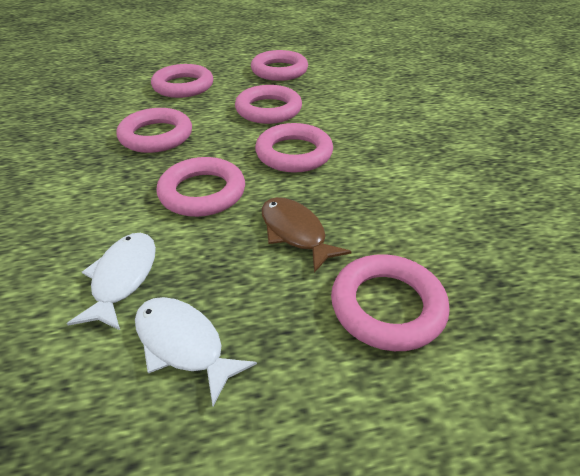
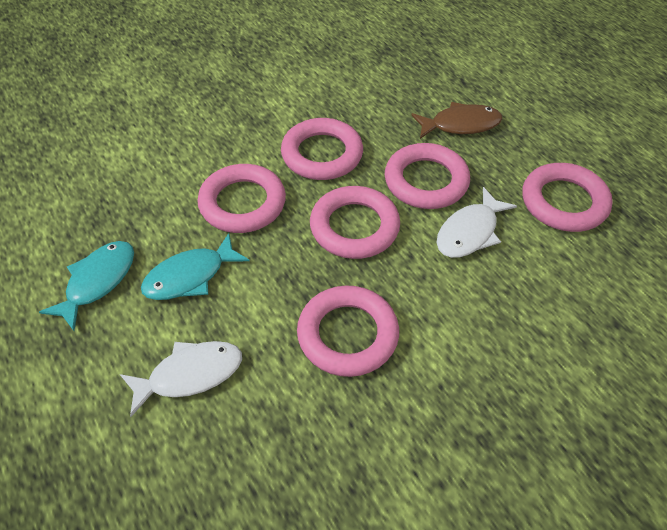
pink ring: [116,108,192,153] [151,64,213,98] [156,157,245,217] [235,85,302,124] [251,50,308,81] [255,123,333,173] [331,254,449,351] = 7 -> [197,164,286,233] [281,118,363,180] [297,286,399,377] [310,186,400,259] [385,143,470,209] [522,163,613,232] = 6
turquoise fish: none = 0 -> [39,241,134,331] [141,233,250,300] = 2

